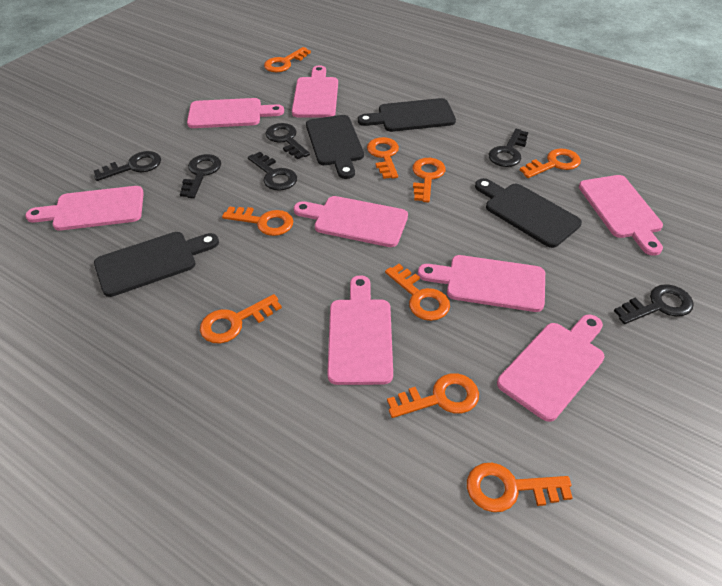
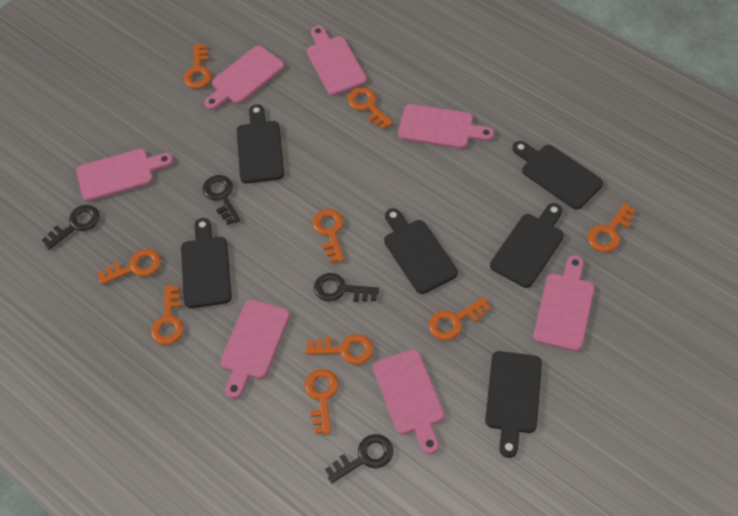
black cutting board: [94,232,219,297] [306,115,364,179] [358,98,456,132] [475,178,582,248] = 4 -> [181,218,232,308] [237,104,284,183] [384,208,458,294] [485,351,542,458] [490,203,564,288] [512,141,603,210] = 6
black key: [94,151,161,181] [180,154,221,198] [248,152,297,191] [265,123,310,159] [489,129,528,167] [614,284,694,324] = 6 -> [42,205,100,250] [203,175,240,225] [314,273,379,302] [325,434,393,483] = 4
pink cutting board: [25,186,144,231] [187,98,284,128] [292,65,338,118] [294,196,408,247] [327,275,393,385] [418,255,545,312] [497,314,605,422] [579,175,663,256] = 8 -> [77,149,173,202] [204,45,285,110] [220,300,290,399] [307,26,367,96] [373,349,445,454] [398,104,494,149] [533,255,594,352] = 7

